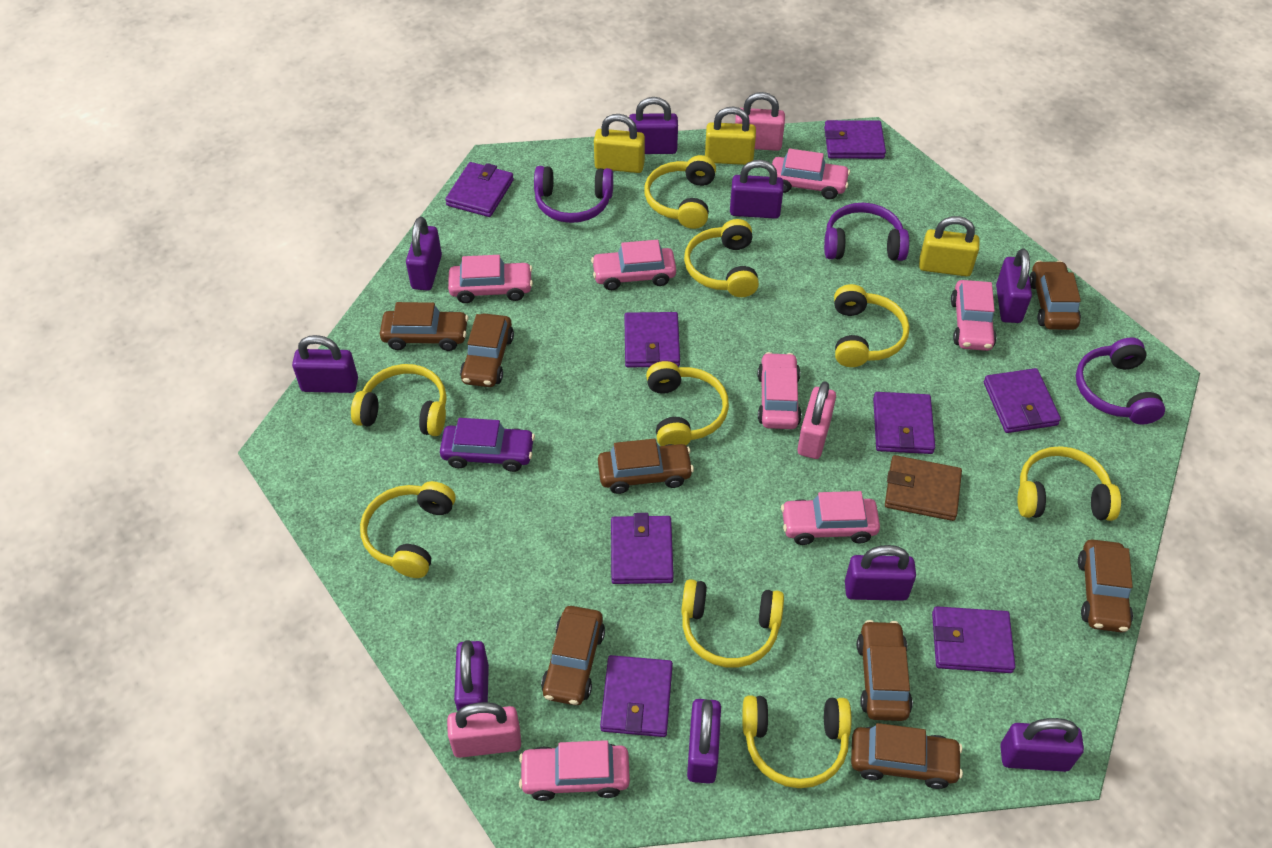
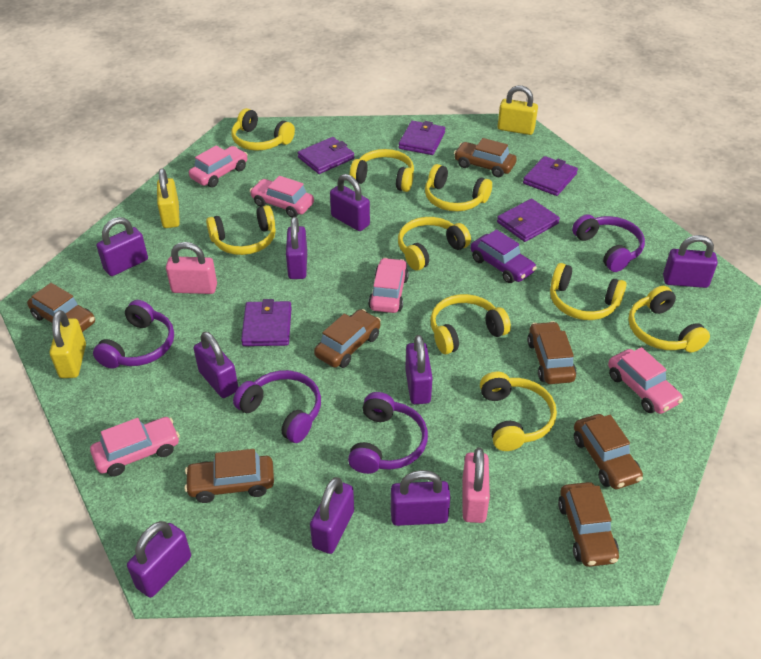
brown car: [380,302,469,351] [460,313,514,387] [541,606,605,705] [598,439,694,494] [851,723,963,789] [857,620,913,721] [1029,261,1081,330] [1078,539,1133,633] = 8 -> [27,283,95,332] [184,449,274,503] [314,309,381,368] [454,138,517,177] [527,321,576,384] [558,482,619,567] [574,414,643,489] = 7
brown wallet: [885,455,962,521] = 1 -> none = 0
pink car: [448,255,533,303] [519,740,630,801] [591,240,676,290] [757,352,802,429] [769,149,850,199] [781,491,880,545] [951,280,997,351] = 7 -> [90,417,180,476] [189,146,248,187] [250,176,314,218] [368,258,409,313] [608,347,683,414] = 5
pink padlock: [447,702,521,758] [735,92,785,151] [797,381,836,459] = 3 -> [166,242,217,294] [463,448,490,523] = 2
purple headphones: [534,166,613,223] [824,203,909,261] [1076,338,1165,425] = 3 -> [93,300,174,369] [233,370,321,443] [348,392,428,474] [572,214,645,272] = 4
purple wallet: [445,162,514,217] [600,655,673,737] [611,513,674,584] [624,312,680,367] [824,120,886,159] [873,392,935,454] [932,606,1015,673] [984,368,1061,433] = 8 -> [241,299,292,346] [298,137,354,174] [399,121,445,155] [497,199,560,242] [523,156,578,196] = 5

